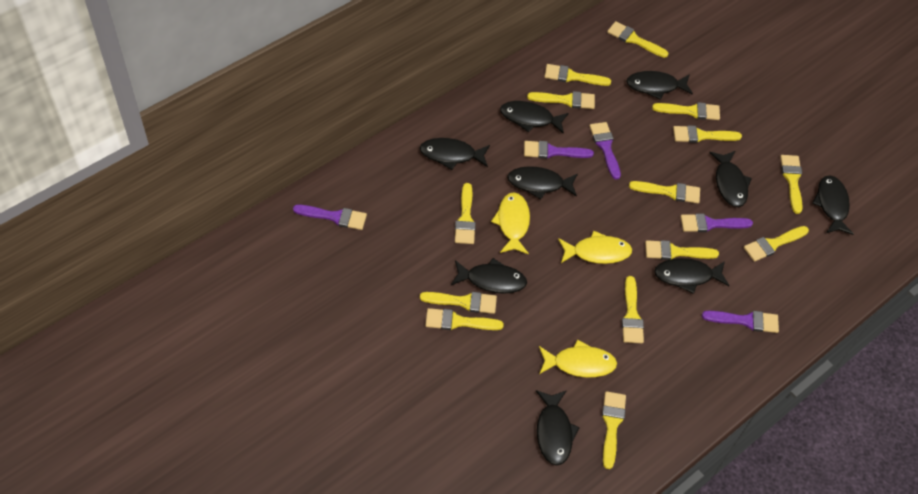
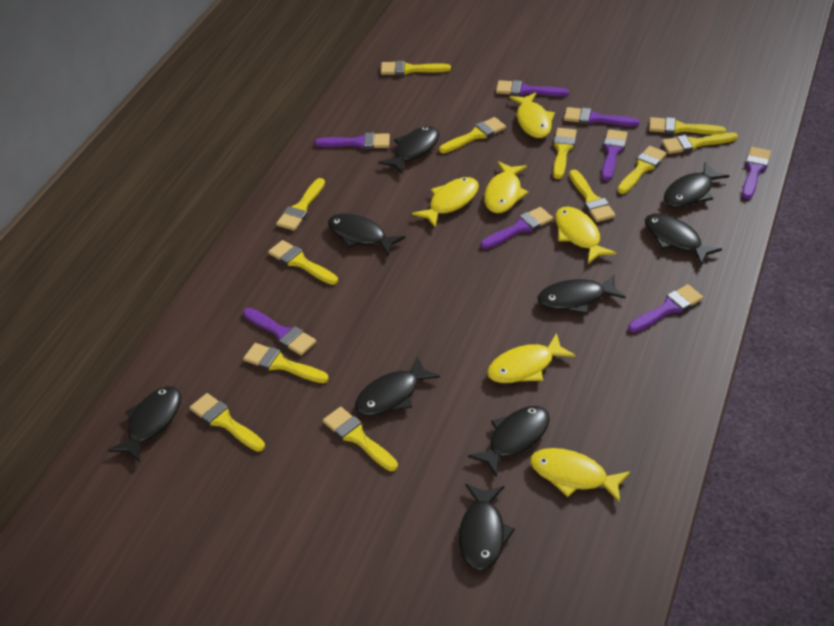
purple brush: [293,205,367,230] [524,141,594,159] [590,122,621,179] [681,213,753,232] [702,311,779,333] = 5 -> [243,308,317,356] [315,133,390,149] [481,207,553,249] [496,80,569,96] [564,107,640,126] [601,129,628,181] [628,284,703,333] [742,147,771,199] = 8
yellow brush: [420,292,497,314] [425,308,504,330] [455,183,476,244] [527,91,595,109] [545,64,611,86] [602,391,626,469] [607,21,668,58] [622,276,644,343] [629,181,700,203] [645,240,719,260] [652,102,720,120] [673,125,742,143] [744,226,809,262] [780,155,803,214] = 14 -> [190,393,265,452] [243,343,329,383] [268,240,338,285] [276,178,325,231] [323,407,398,471] [381,61,451,75] [439,117,506,153] [553,128,577,179] [569,170,616,222] [617,146,667,194] [649,117,726,135] [662,132,738,154] = 12
yellow fish: [491,192,530,254] [539,340,617,378] [558,231,632,264] = 3 -> [412,177,479,228] [484,161,529,213] [487,333,576,383] [509,92,555,138] [530,448,631,503] [555,206,616,264] = 6

